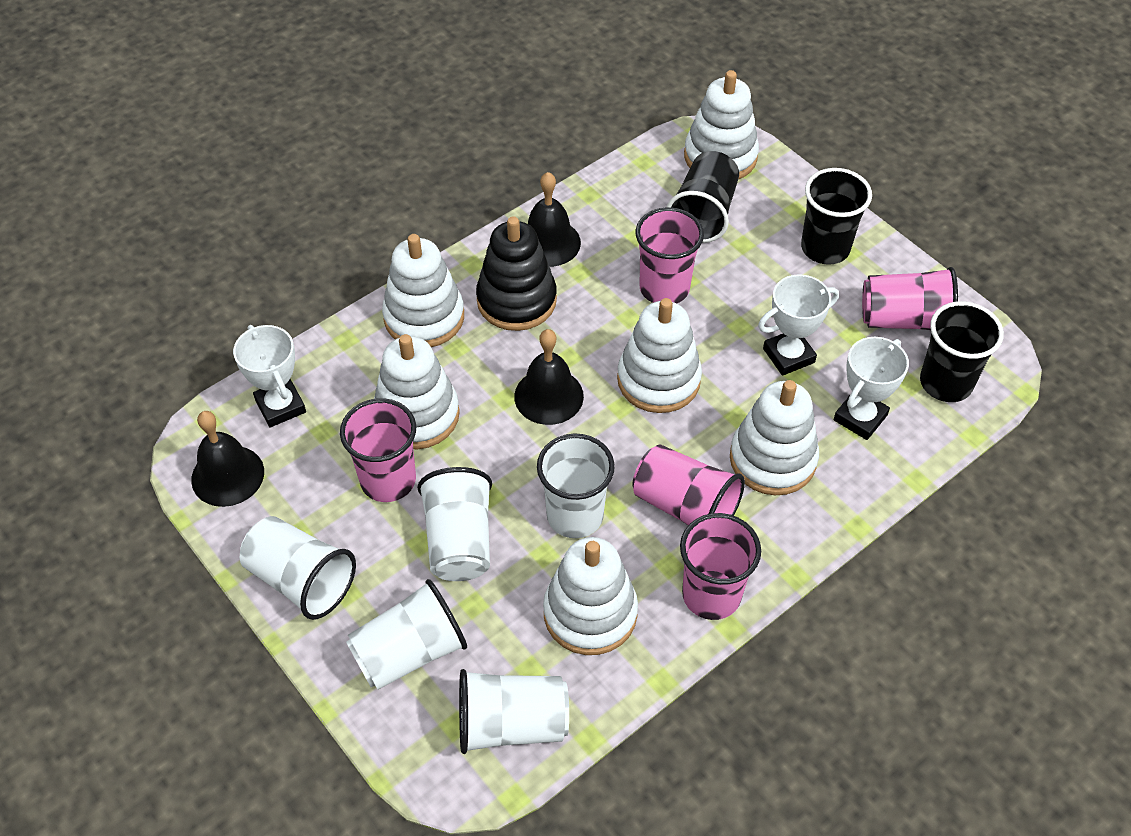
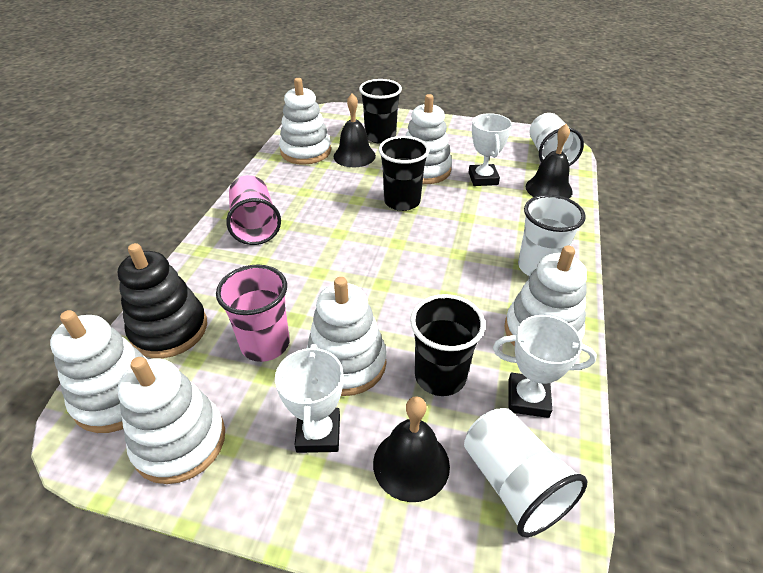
pink cup: [340,398,416,502] [632,444,745,525] [636,208,704,304] [680,513,761,620] [862,267,958,330] = 5 -> [216,265,290,362] [226,175,281,245] = 2
white cup: [240,516,356,620] [346,579,467,690] [417,467,492,581] [459,669,569,754] [537,433,615,538] = 5 -> [464,408,587,537] [518,194,586,276] [530,113,584,166] = 3

